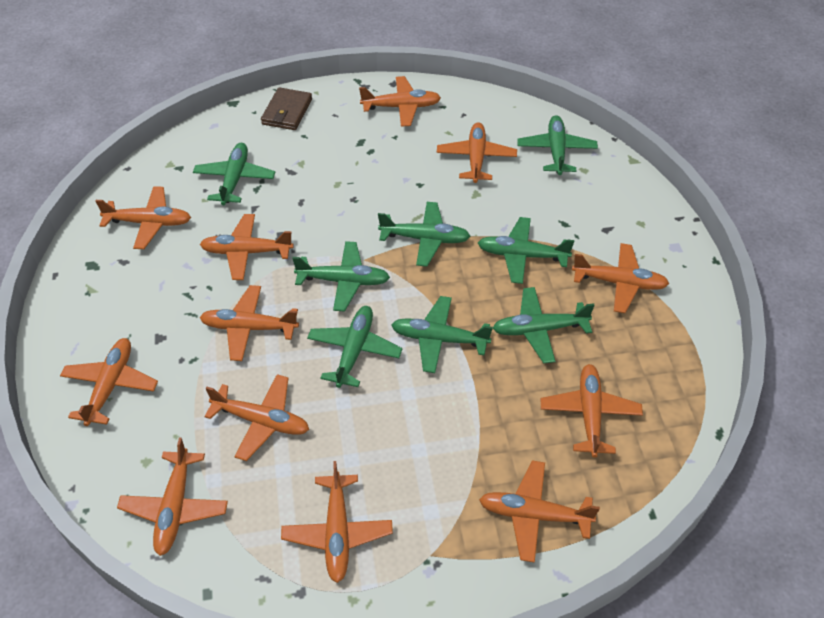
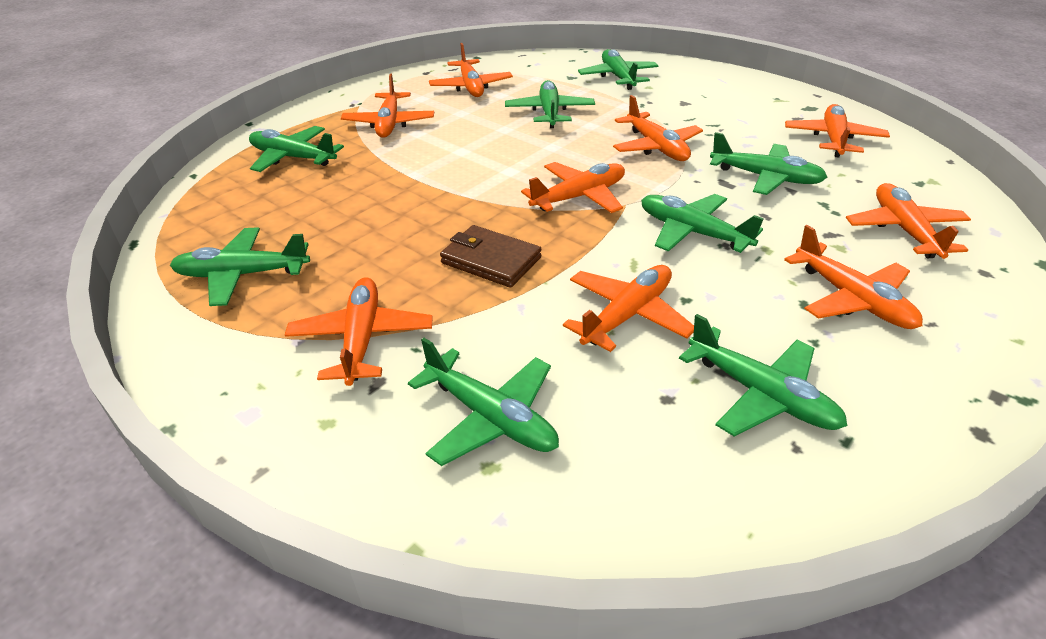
orange plane: [60,338,158,426] [95,186,191,249] [117,438,228,556] [199,285,299,361] [200,214,294,280] [204,374,309,461] [281,461,393,583] [359,76,441,127] [437,122,517,183] [479,460,600,563] [541,364,643,458] [572,243,669,313] = 12 -> [285,277,433,386] [341,74,434,138] [429,43,513,97] [521,162,625,213] [563,265,694,352] [613,95,703,161] [784,225,923,329] [785,104,890,157] [846,183,971,259] = 9

